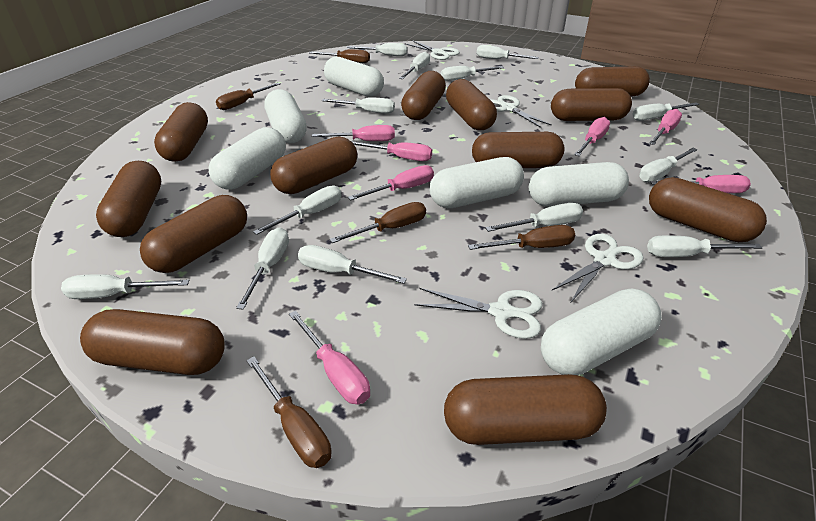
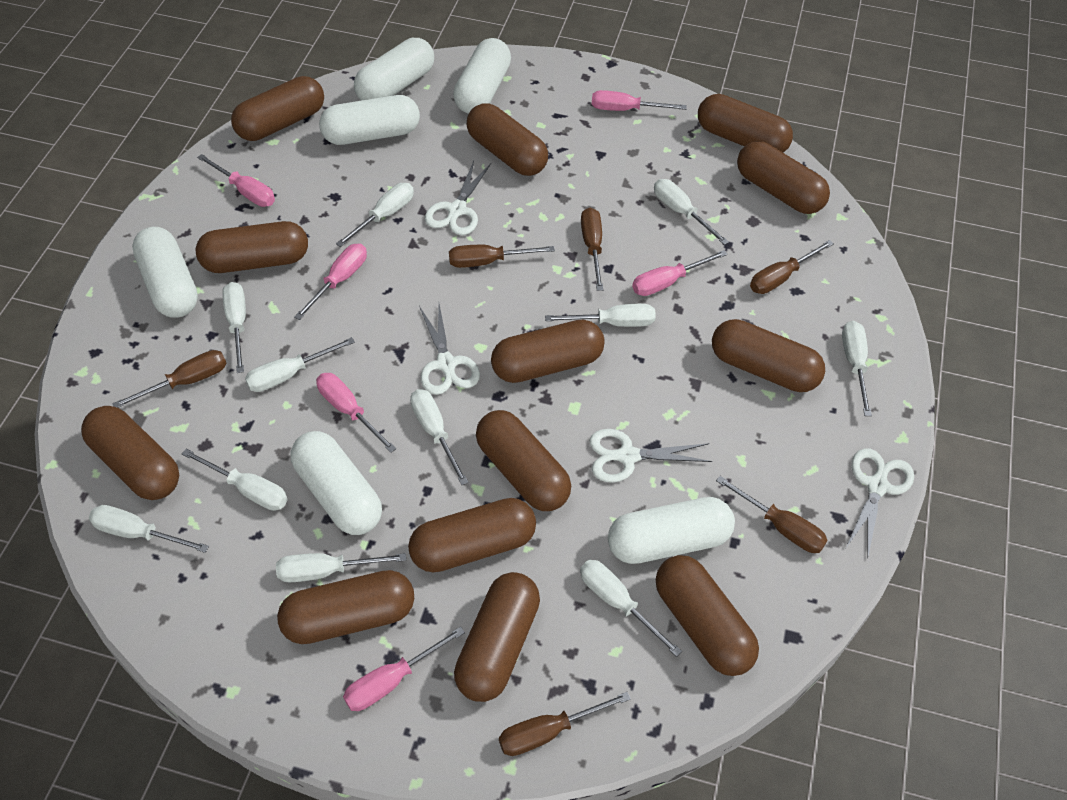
brown capsule: [80,309,225,375] [96,161,161,237] [140,195,247,273] [154,102,208,162] [270,136,357,194] [401,71,446,120] [444,374,607,445] [446,79,497,130] [472,132,565,168] [551,88,632,121] [575,66,650,97] [649,177,767,242] = 12 -> [81,406,179,500] [196,221,308,273] [231,76,324,141] [277,570,414,644] [408,498,536,572] [454,572,540,702] [466,103,548,176] [476,410,571,511] [491,320,605,383] [656,555,759,676] [698,94,793,153] [712,319,825,392] [737,141,830,214] = 13
brown screwdriver: [216,82,281,110] [246,356,332,468] [309,49,370,63] [330,202,426,243] [468,225,575,250] = 5 -> [112,350,227,408] [449,245,555,268] [499,692,631,756] [581,208,603,291] [716,476,828,553] [750,240,834,294] = 6
pink screwdriver: [289,311,370,405] [312,125,395,141] [348,165,434,200] [351,141,432,161] [574,117,610,156] [649,109,682,145] [650,175,751,193] = 7 -> [197,154,275,207] [294,244,367,320] [316,373,396,453] [343,626,465,711] [592,90,687,111] [632,250,728,296] = 6
white screwdriver: [61,274,189,299] [236,228,289,310] [253,185,342,235] [298,245,407,284] [322,97,395,114] [347,43,407,56] [399,52,430,79] [441,66,504,81] [476,45,539,59] [485,203,583,232] [632,102,699,121] [639,148,698,182] [647,235,762,257] = 13 -> [89,505,209,553] [182,449,288,511] [222,282,246,373] [245,337,355,392] [276,553,406,582] [336,183,414,247] [410,389,469,485] [545,304,656,327] [580,560,682,657] [654,179,729,245] [842,321,872,416] = 11

